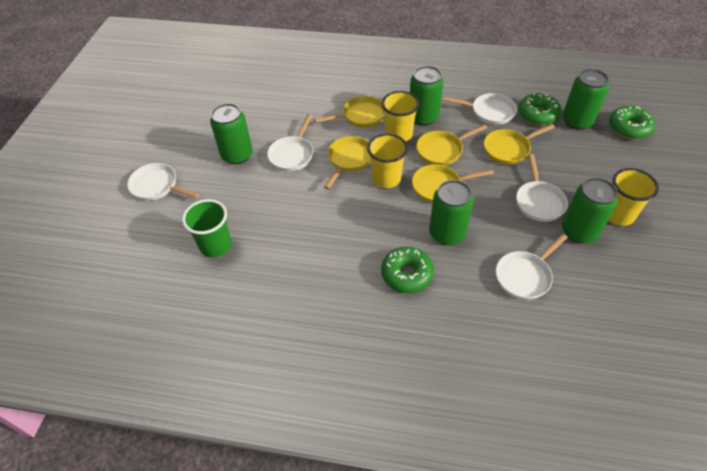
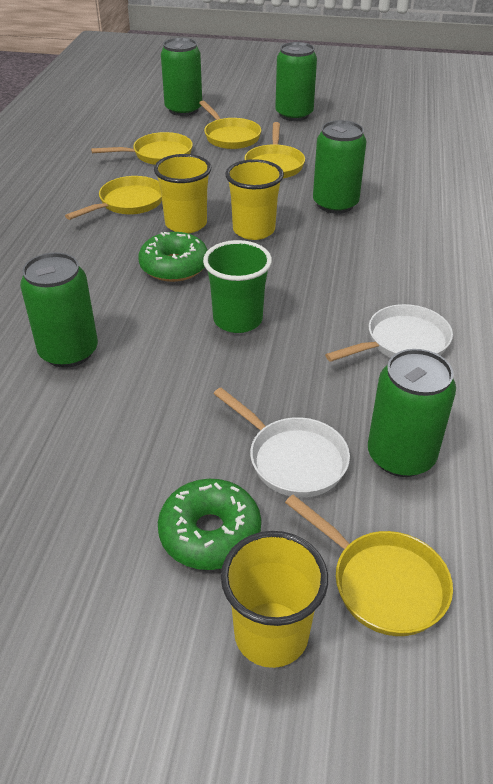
green donut: [381,247,434,293] [518,93,562,125] [609,106,655,139] = 3 -> [138,232,208,282] [158,479,261,570] = 2
white pan: [127,163,199,201] [267,114,313,172] [443,93,517,125] [496,234,568,300] [516,154,568,222] = 5 -> [214,388,350,497] [325,304,453,362] = 2

